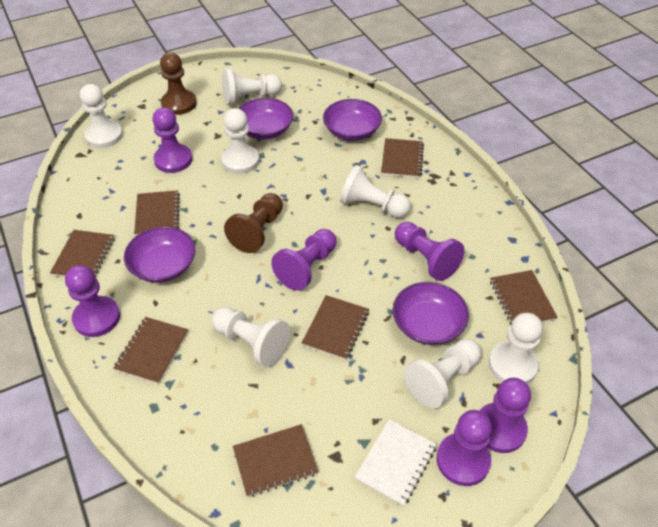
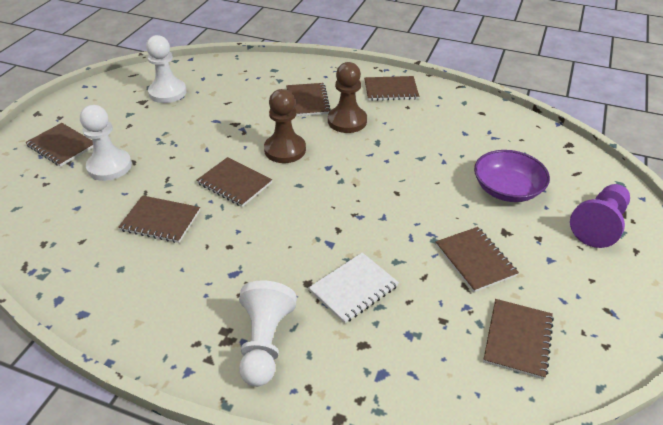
purple bowl: [124,227,195,283] [238,98,293,139] [323,99,382,141] [393,282,469,345] = 4 -> [474,150,550,202] = 1
purple pawn: [65,265,120,337] [152,107,192,173] [271,229,337,291] [395,222,464,281] [437,410,492,486] [479,378,531,453] = 6 -> [570,184,630,248] = 1
white pawn: [80,84,123,148] [212,307,290,367] [221,108,259,174] [222,69,282,105] [340,165,411,218] [404,339,481,408] [489,313,543,384] = 7 -> [80,105,132,181] [146,35,187,103] [239,280,297,387] = 3

